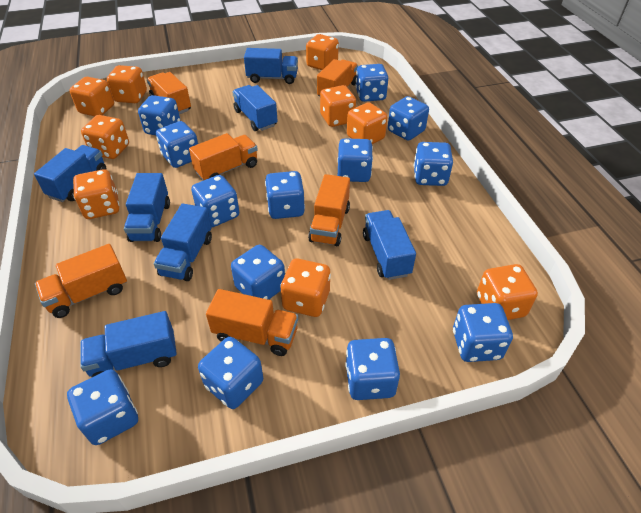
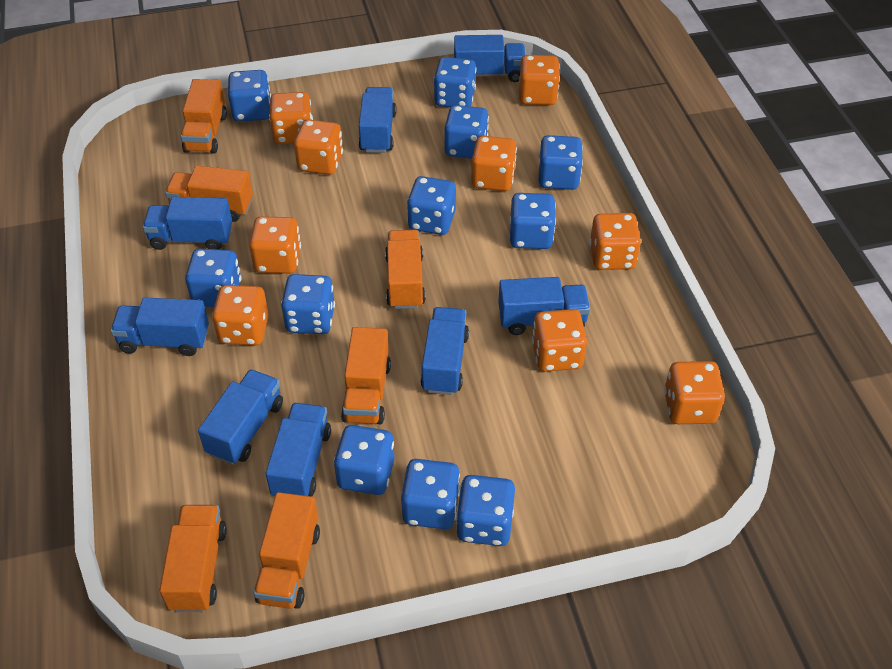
blue dice: [67,369,138,445] [138,95,180,135] [156,121,198,168] [191,175,239,227] [198,337,263,409] [231,245,285,300] [265,171,305,219] [337,138,373,182] [345,338,400,400] [355,64,388,102] [388,96,429,141] [414,142,453,186] [453,303,513,362] = 13 -> [185,248,241,307] [228,70,271,122] [281,274,335,334] [334,425,395,495] [401,459,460,529] [407,176,456,235] [434,57,476,107] [445,105,489,159] [456,475,515,546] [510,193,556,249] [539,135,583,190] = 11
blue truck: [34,145,106,202] [80,311,177,377] [124,173,170,242] [154,203,212,281] [232,85,277,131] [244,48,298,84] [363,210,416,280] = 7 -> [110,298,209,356] [143,197,232,250] [198,369,283,465] [266,403,331,496] [359,87,396,153] [420,307,469,395] [454,35,526,82] [498,277,590,335] = 8

